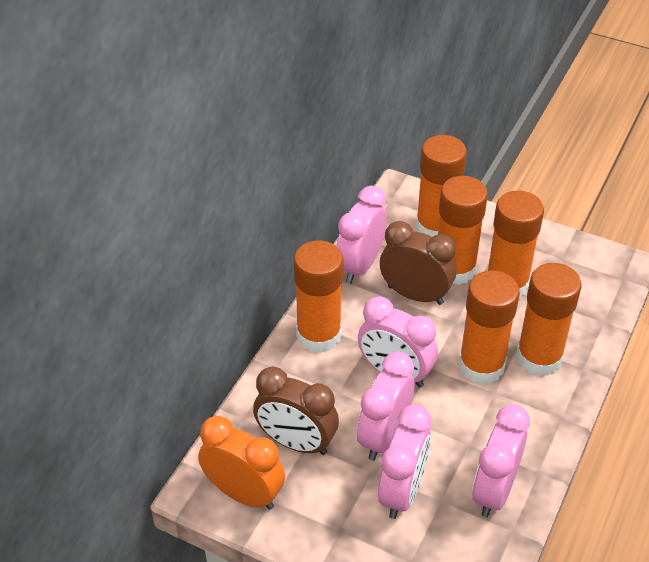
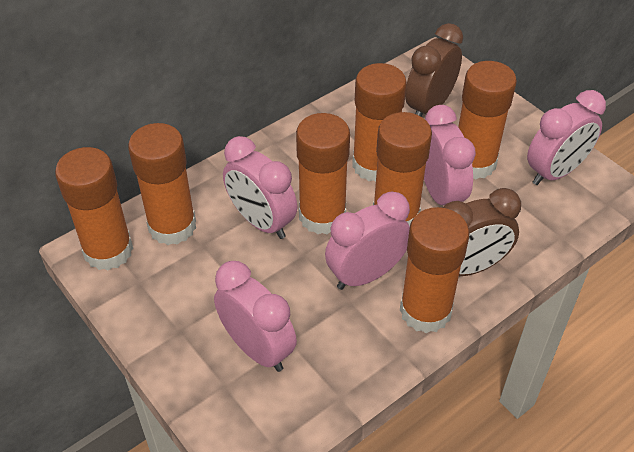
orange clock: [198,416,285,510] = 1 -> none = 0
orange glue stick: [294,240,343,353] [416,135,467,237] [438,176,488,285] [458,270,520,384] [487,191,544,298] [516,263,581,376] = 6 -> [55,147,133,270] [128,123,196,245] [296,113,350,234] [352,63,407,181] [373,112,432,226] [400,207,470,333] [458,61,517,179] = 7

